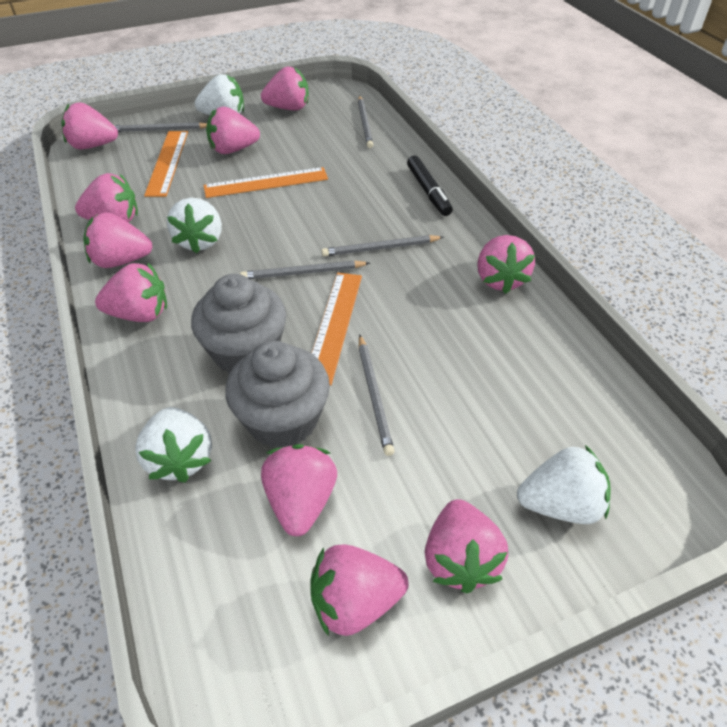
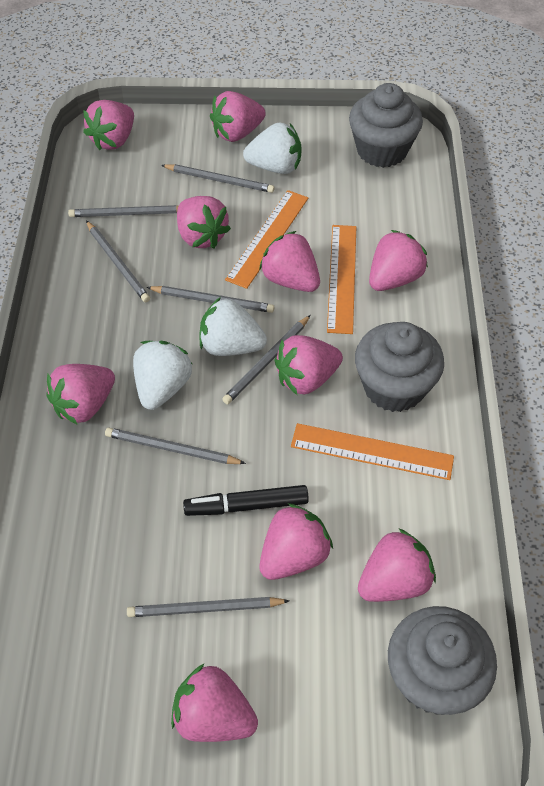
grey cupcake: [191,274,287,374] [225,341,330,448] = 2 -> [349,83,423,168] [355,322,444,412] [388,606,497,715] = 3
grey pencil: [115,122,207,132] [240,261,370,279] [322,235,444,256] [358,96,373,148] [359,335,394,456] = 5 -> [68,205,178,217] [86,221,150,302] [105,428,246,464] [127,597,289,617] [146,286,274,313] [161,164,275,193] [222,315,311,404] = 7
white strawberry: [135,407,212,483] [167,198,222,253] [195,74,244,115] [517,445,611,524] = 4 -> [133,341,193,410] [199,297,267,356] [243,122,301,174] = 3

